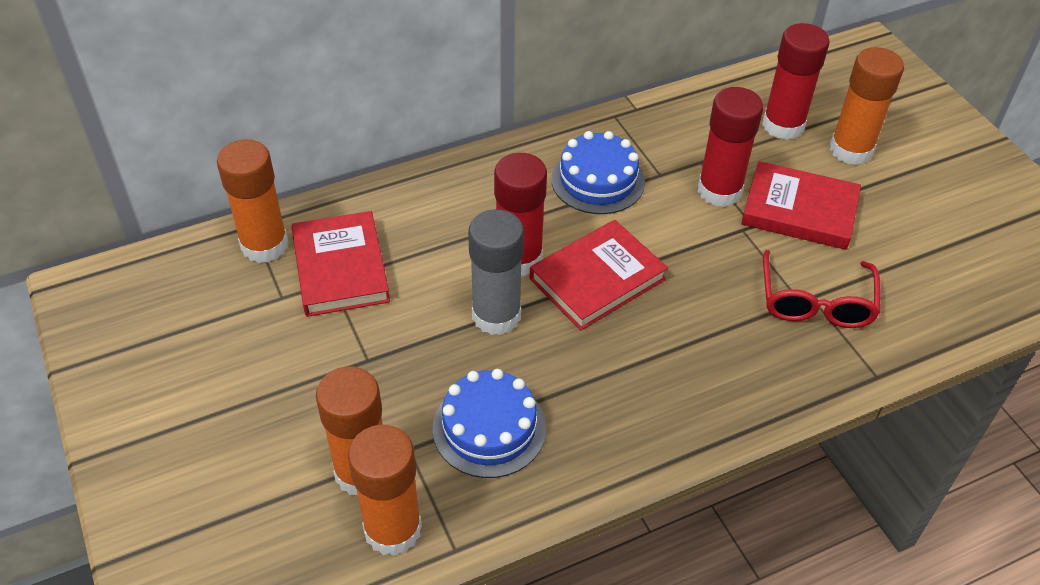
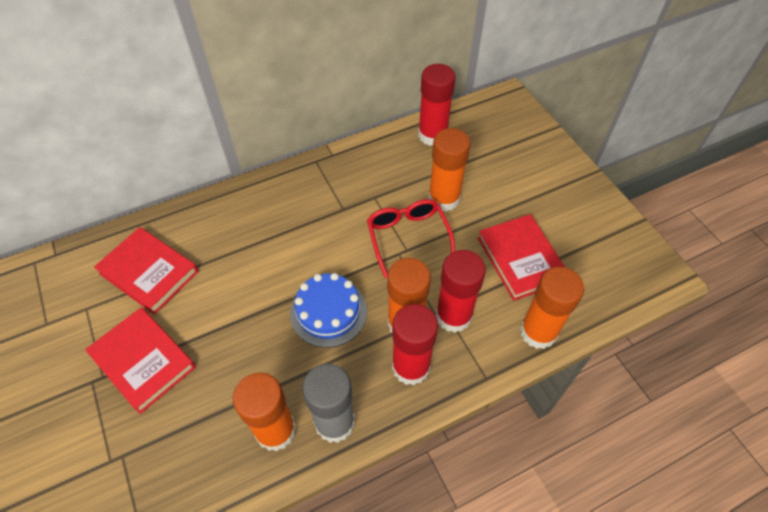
blue cake: [433,369,546,478] [551,131,645,214] = 2 -> [290,273,367,348] = 1

